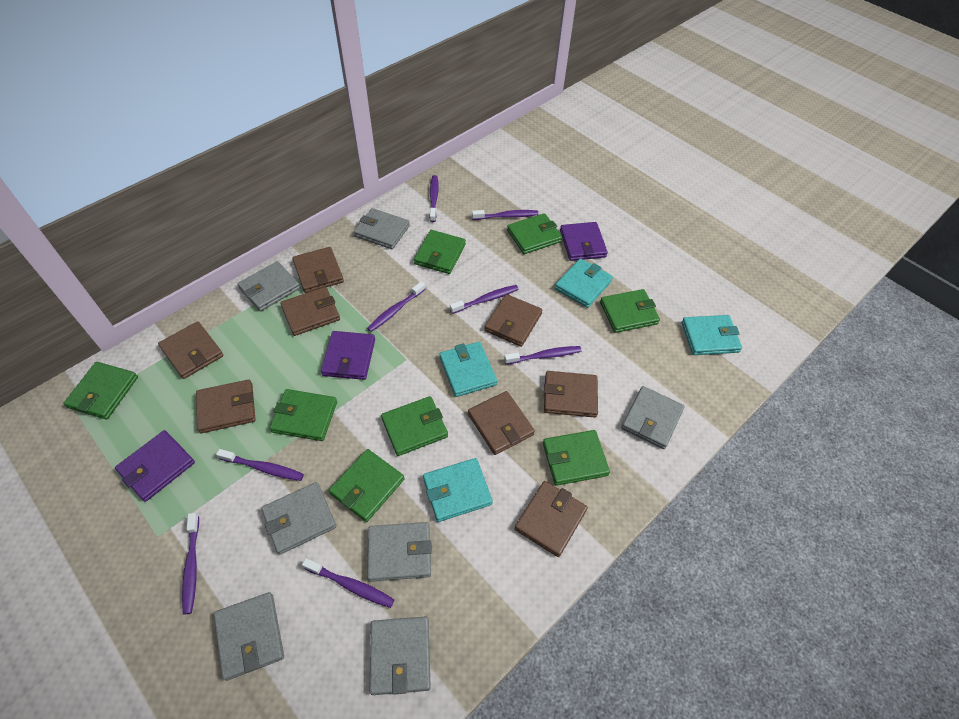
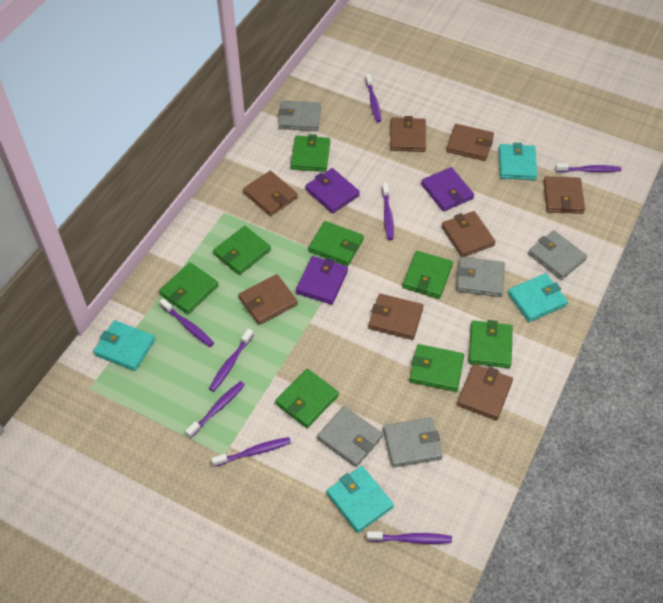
grey wallet: [214,592,284,681] [237,261,300,311] [261,482,336,555] [354,208,410,249] [367,522,432,582] [369,617,431,695] [621,386,685,449] = 7 -> [278,100,321,131] [317,406,383,467] [383,417,442,468] [456,257,505,297] [528,230,587,280] = 5

